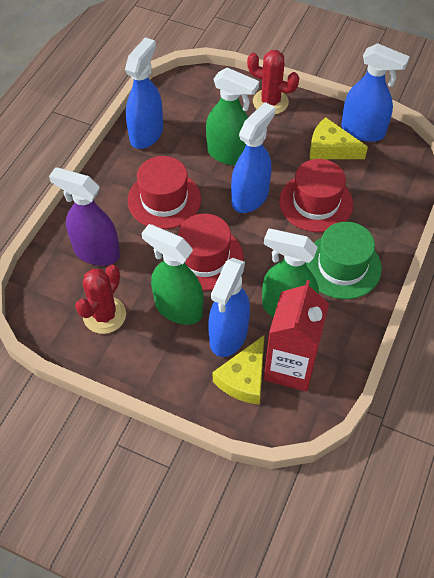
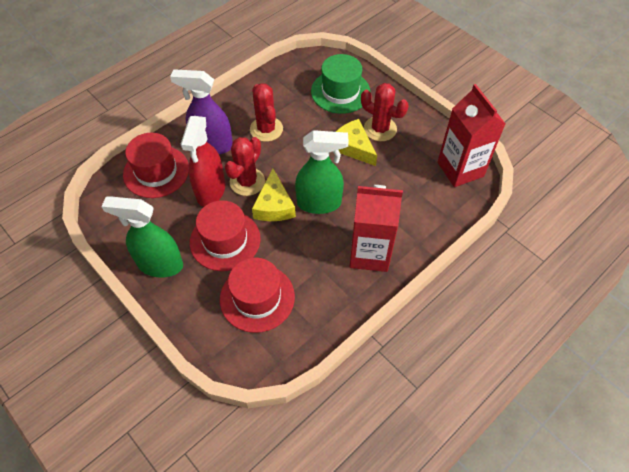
blue spray bottle: [125,37,163,149] [208,258,250,357] [231,102,275,213] [341,43,410,142] = 4 -> none = 0
green spray bottle: [141,224,204,325] [206,68,259,166] [262,229,319,317] = 3 -> [101,196,183,278] [295,130,349,214] = 2
red cactus: [75,265,126,334] [247,50,299,114] = 2 -> [225,137,265,196] [250,83,283,142] [361,83,409,141] = 3
red carton: [264,280,329,392] = 1 -> [350,185,403,272] [437,84,506,187] = 2
red spray bottle: none = 0 -> [181,116,225,207] = 1

